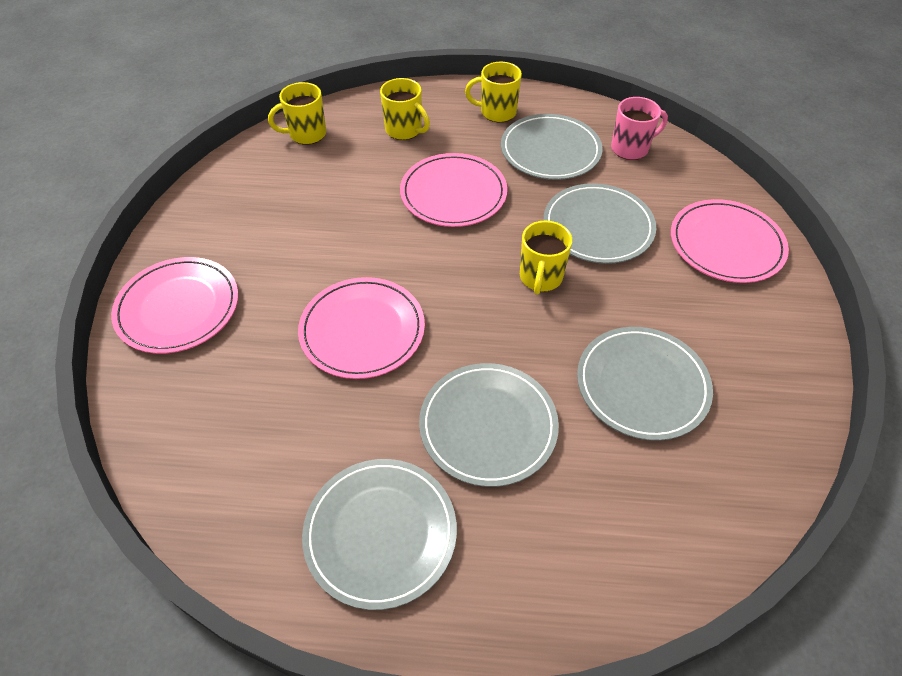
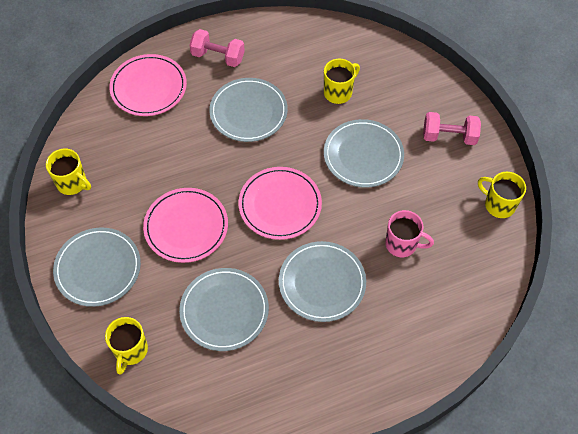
pink dumbbell: none = 0 -> [189,29,245,67] [423,112,481,145] = 2
pink plate: [111,257,238,354] [298,277,425,379] [400,153,507,227] [671,199,789,283] = 4 -> [110,54,187,116] [143,188,228,263] [238,167,322,240] = 3

